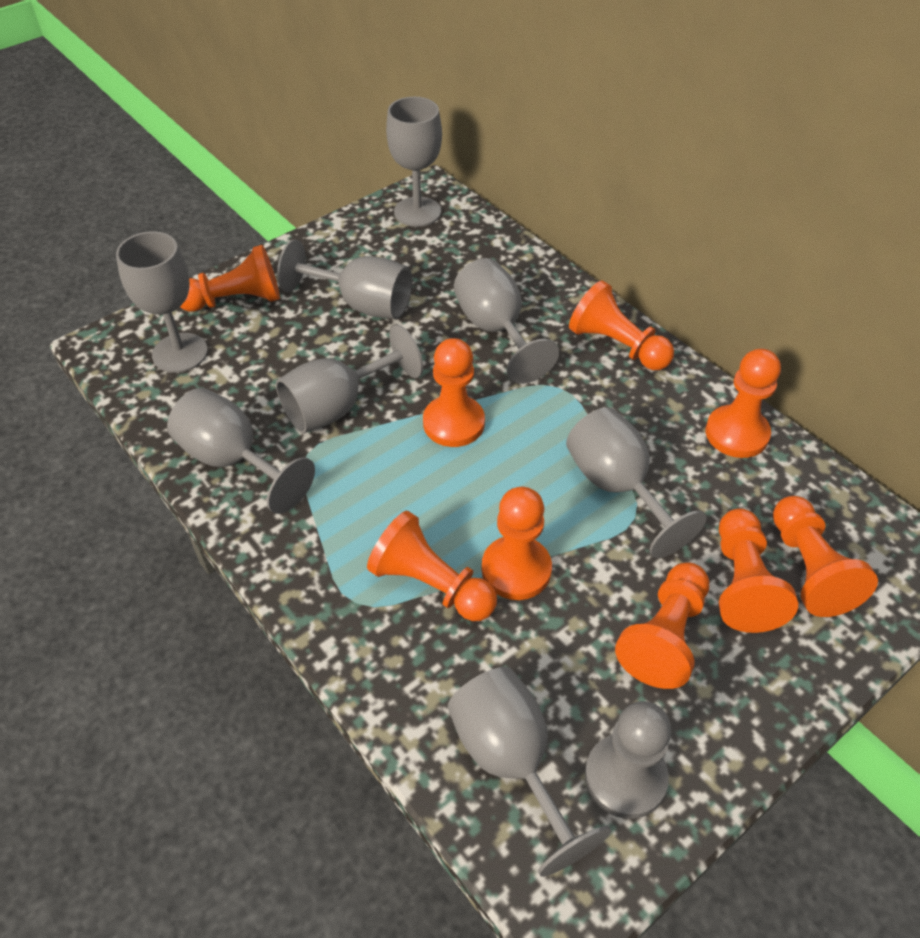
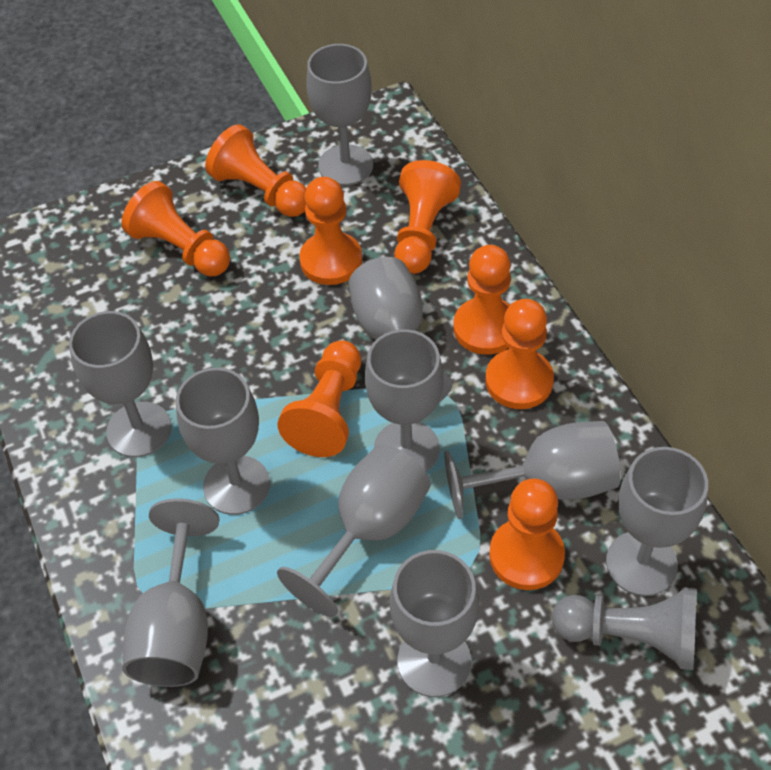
grey goblet: [116,231,208,373] [167,388,315,514] [276,325,423,433] [277,240,412,319] [386,97,442,227] [448,667,611,877] [454,258,559,384] [566,407,707,558] = 8 -> [69,311,172,457] [122,499,220,687] [176,367,270,515] [277,444,431,617] [306,44,373,186] [349,257,452,403] [365,329,443,472] [390,550,479,697] [444,421,620,519] [606,447,708,596] = 10
orange pawn: [180,245,280,312] [367,511,497,621] [423,338,485,447] [481,487,552,600] [569,280,674,370] [615,562,709,689] [706,349,781,458] [719,508,798,633] [773,496,878,617] = 9 -> [121,181,230,276] [205,124,306,217] [277,340,361,457] [299,177,362,285] [394,160,461,274] [454,245,511,355] [485,299,554,409] [489,478,565,590] = 8

